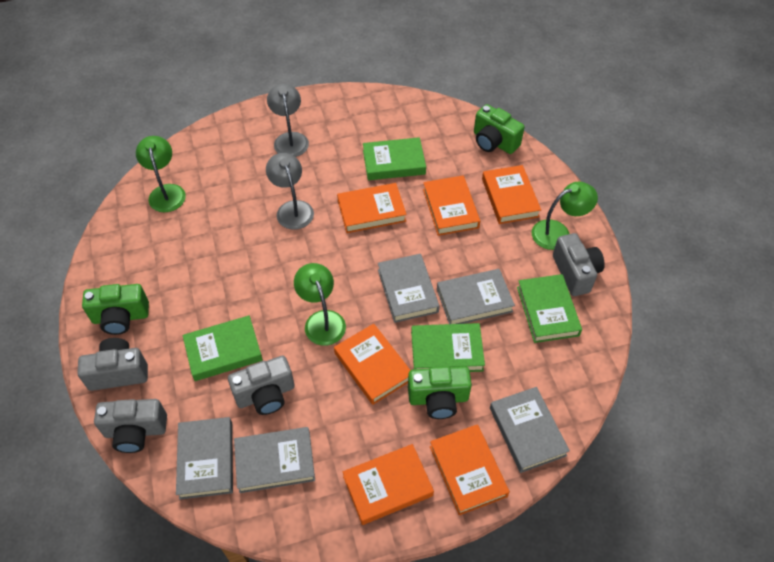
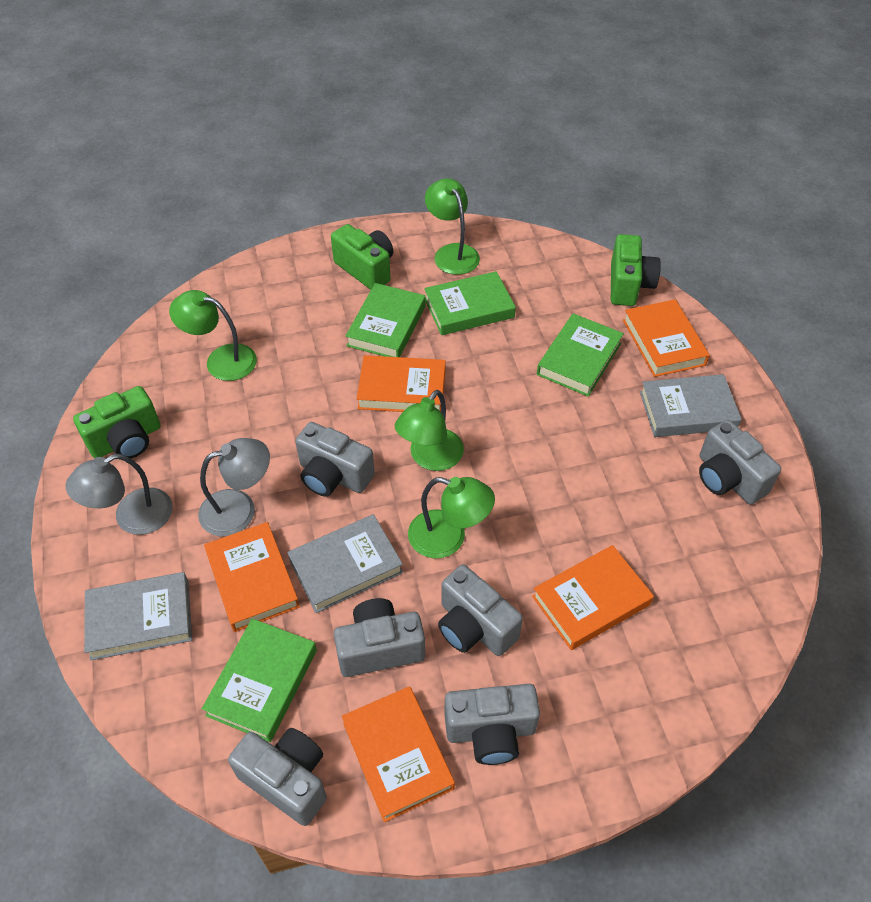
green lamp: [136,136,186,212] [294,263,346,346] [532,181,598,250] = 3 -> [169,290,257,381] [395,390,464,471] [408,477,495,558] [425,178,480,275] = 4
grey book: [176,417,233,500] [234,427,315,493] [378,254,439,323] [437,269,515,324] [490,387,570,473] = 5 -> [84,572,192,661] [288,514,403,613] [640,374,742,437] = 3
grey camera: [77,338,148,391] [94,399,167,453] [228,356,295,415] [553,233,605,296] = 4 -> [228,728,327,826] [295,422,375,497] [334,598,425,677] [438,565,523,656] [444,684,540,765] [699,420,781,505] = 6
orange book: [334,324,410,405] [337,183,407,233] [343,444,434,525] [423,175,480,236] [430,424,510,515] [482,165,541,224] = 6 -> [204,522,300,632] [342,686,455,822] [357,355,446,412] [532,545,654,650] [623,299,710,377] = 5

